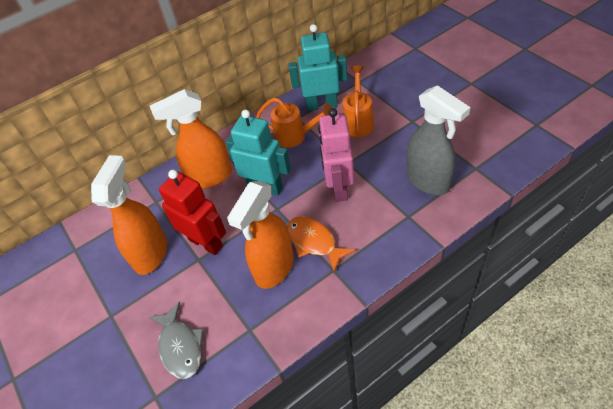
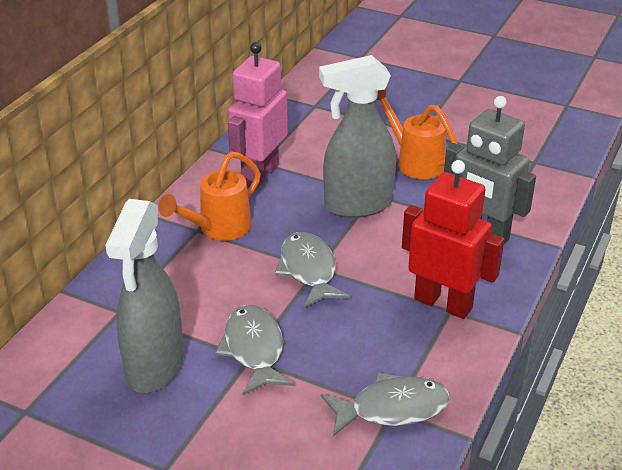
grey fish: [148,301,204,379] = 1 -> [215,305,294,395] [275,232,350,308] [321,372,450,437] = 3
grey robot: none = 0 -> [444,96,536,244] = 1
grey spray bottle: [407,85,471,195] = 1 -> [105,199,184,393] [319,55,396,218] = 2
orange fish: [287,216,355,271] = 1 -> none = 0
orange spray bottle: [91,155,167,275] [150,89,232,189] [227,181,294,289] = 3 -> none = 0
turquoise robot: [226,110,291,196] [288,24,347,111] = 2 -> none = 0

